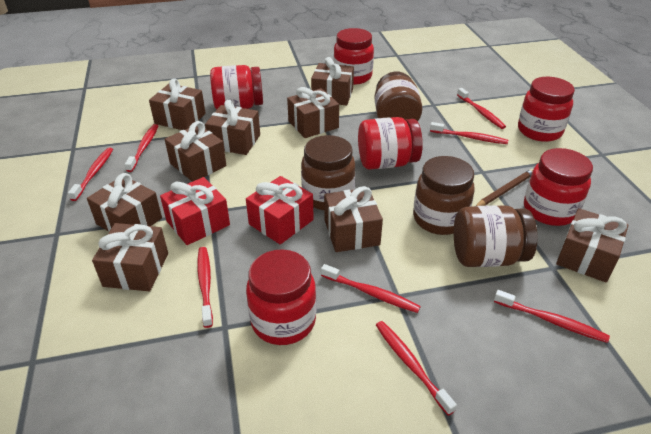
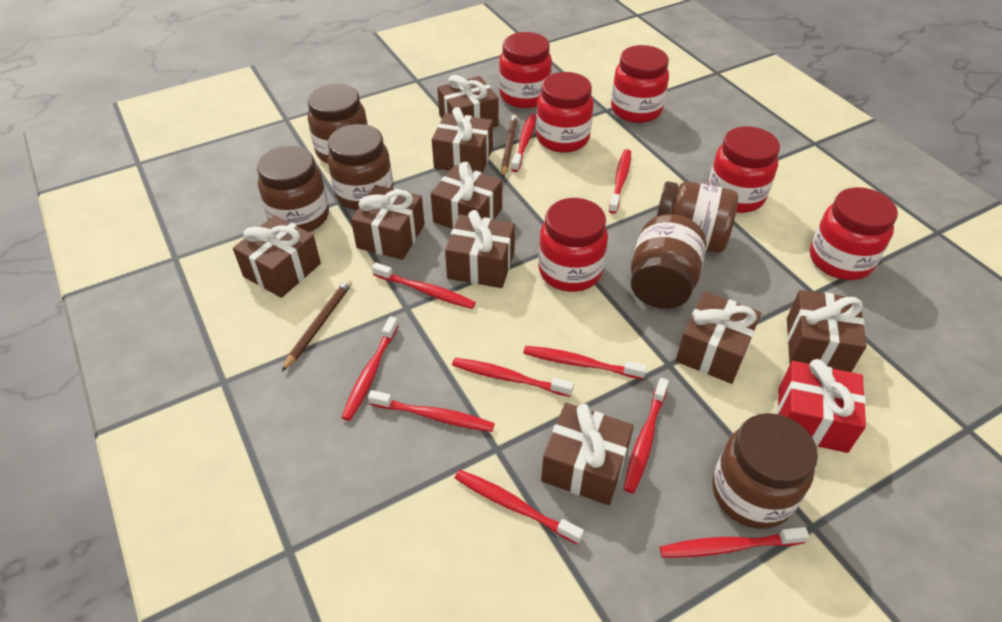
brown jar: [301,135,355,210] [375,72,422,121] [413,156,475,235] [454,205,537,267] = 4 -> [257,146,329,232] [308,84,368,163] [327,124,393,210] [631,214,706,309] [657,181,738,253] [712,413,818,529] = 6
brown pencil: [476,169,533,206] = 1 -> [282,279,352,371] [501,115,518,178] = 2
red gift: [160,177,230,245] [246,176,314,244] = 2 -> [777,359,866,453] = 1
red toothbrush: [68,148,113,201] [125,124,158,172] [197,247,213,328] [321,264,421,313] [376,321,457,416] [430,122,508,144] [457,88,506,129] [494,290,610,343] = 8 -> [341,316,399,421] [368,390,495,432] [372,263,476,309] [452,358,574,397] [455,470,584,545] [511,114,536,172] [523,346,647,379] [609,149,631,214] [624,378,669,493] [660,527,809,558] = 10

